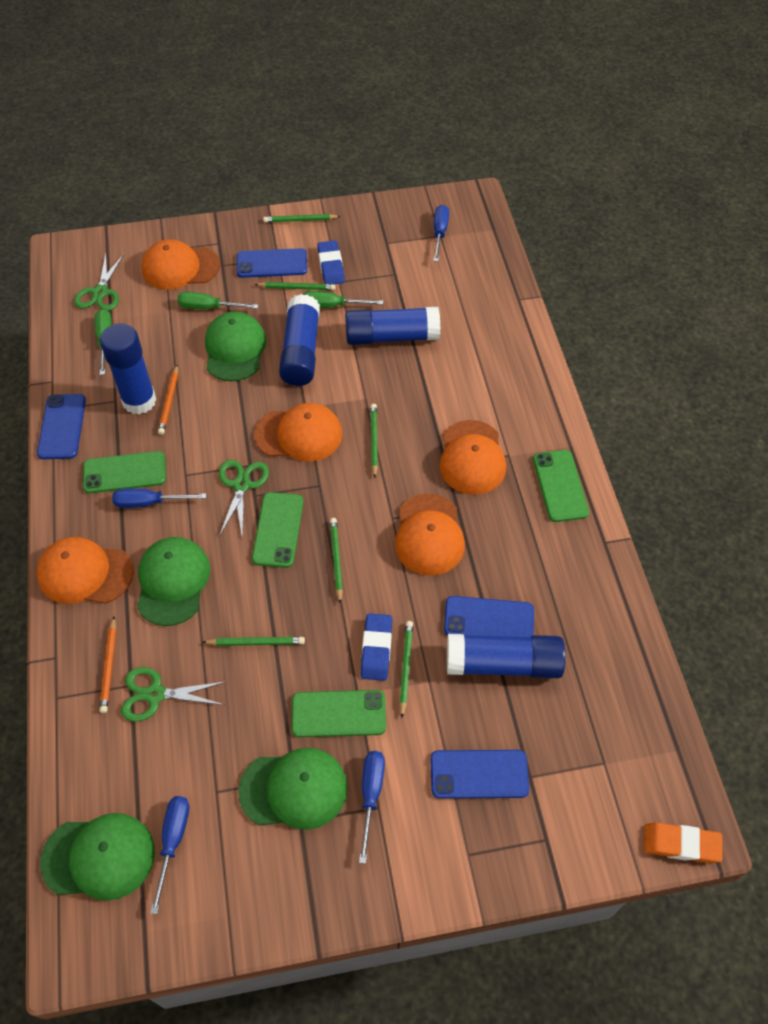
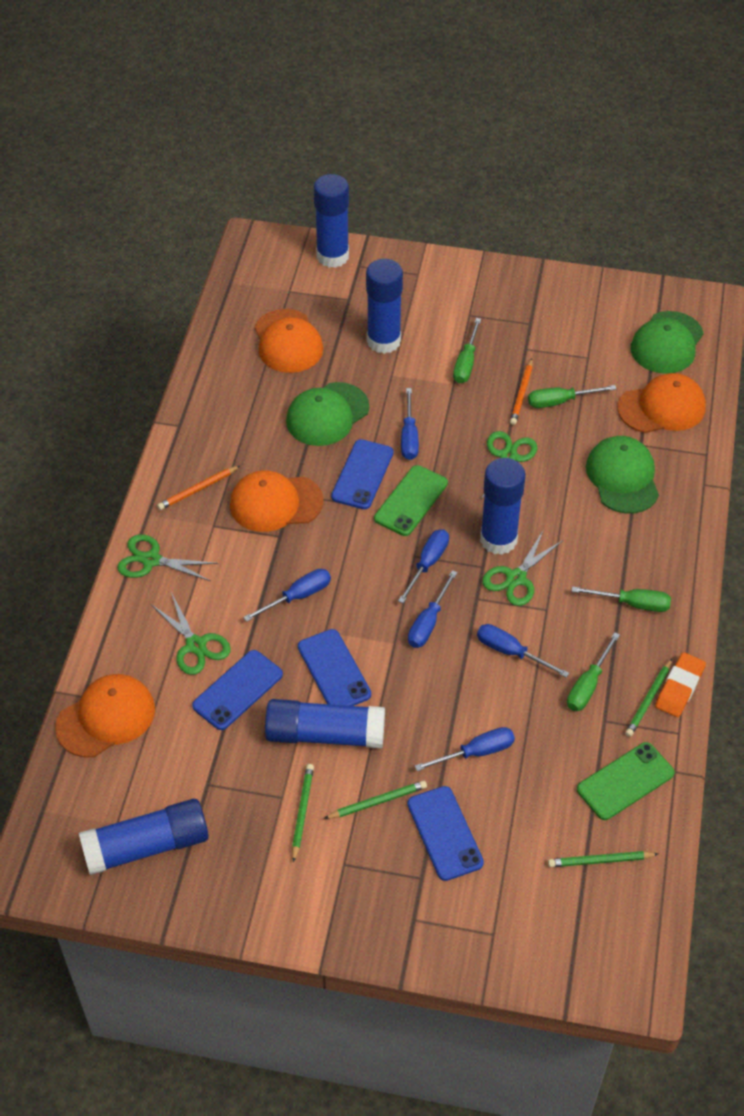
blue eraser: [317,241,345,284] [361,613,392,681] = 2 -> none = 0
blue glue stick: [100,323,156,415] [279,294,320,386] [345,307,440,345] [447,634,566,678] = 4 -> [79,799,209,875] [265,699,385,748] [313,174,349,268] [366,259,403,354] [480,458,526,555] = 5
blue screwdriver: [112,488,206,508] [150,796,189,914] [359,751,385,864] [433,205,449,262] = 4 -> [243,569,331,622] [398,529,449,603] [401,388,419,460] [408,570,457,648] [415,727,515,771] [477,624,569,678] = 6
green cap: [40,813,155,901] [137,537,210,626] [205,311,266,381] [238,748,348,830] = 4 -> [286,382,369,446] [586,436,659,514] [631,311,704,374] = 3
green pencil: [202,637,305,646] [254,282,335,290] [263,214,341,222] [330,518,343,604] [370,404,378,478] [399,621,413,718] = 6 -> [292,764,314,863] [324,780,427,819] [548,851,658,867] [625,659,672,737] = 4
green phone: [83,451,166,493] [252,492,304,568] [292,690,386,737] [533,450,589,522] = 4 -> [374,465,448,536] [577,742,675,820] = 2
green scissors: [74,254,124,311] [121,667,227,721] [219,460,269,536] = 3 -> [117,534,218,581] [152,592,231,675] [481,431,537,499] [482,531,563,606] = 4
green screwdriver: [95,309,112,375] [177,292,258,309] [303,291,383,308] = 3 -> [453,318,481,383] [528,385,616,408] [567,632,620,711] [571,586,671,612] = 4
orange cap: [37,537,134,604] [141,239,220,290] [254,403,342,462] [395,493,465,576] [440,420,506,495] = 5 -> [55,674,155,757] [230,470,324,532] [255,309,323,373] [617,373,706,433] = 4

